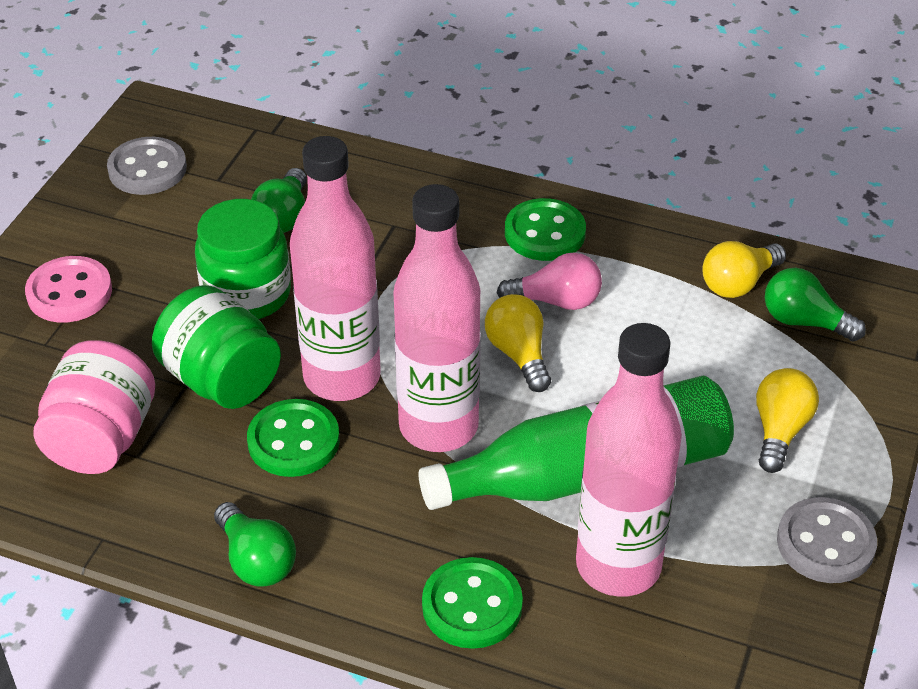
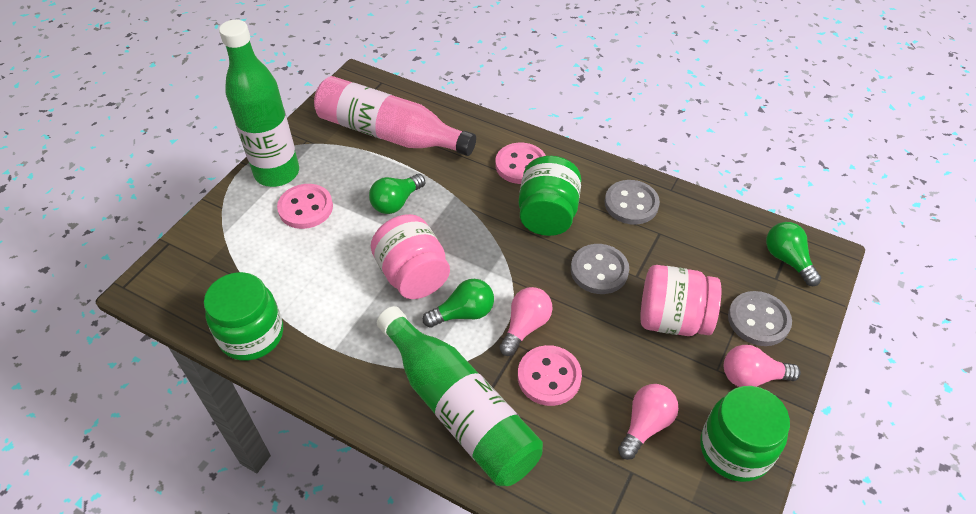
green bottle: [418,375,734,510] = 1 -> [219,20,299,187] [377,306,543,486] = 2
green button: [247,399,340,477] [422,557,523,649] [505,198,586,261] = 3 -> none = 0
green jar: [152,285,281,409] [195,199,291,319] = 2 -> [204,272,283,361] [519,156,581,236] [700,386,790,482] = 3
grey button: [107,137,187,195] [777,497,877,583] = 2 -> [571,244,629,294] [605,180,660,225] [728,291,792,346] = 3
pink bottle: [290,136,381,401] [393,184,481,452] [576,323,682,597] = 3 -> [314,76,476,156] = 1
pink button: [25,256,112,323] = 1 -> [277,184,333,229] [496,143,546,184] [518,345,582,406] = 3
pink jar: [33,340,155,474] = 1 -> [371,214,450,299] [640,265,721,336] = 2
pink light bulb: [497,253,602,310] = 1 -> [499,287,553,356] [618,384,679,460] [724,345,801,387] = 3
yellow light bulb: [485,294,551,392] [702,241,786,298] [756,368,819,473] = 3 -> none = 0

